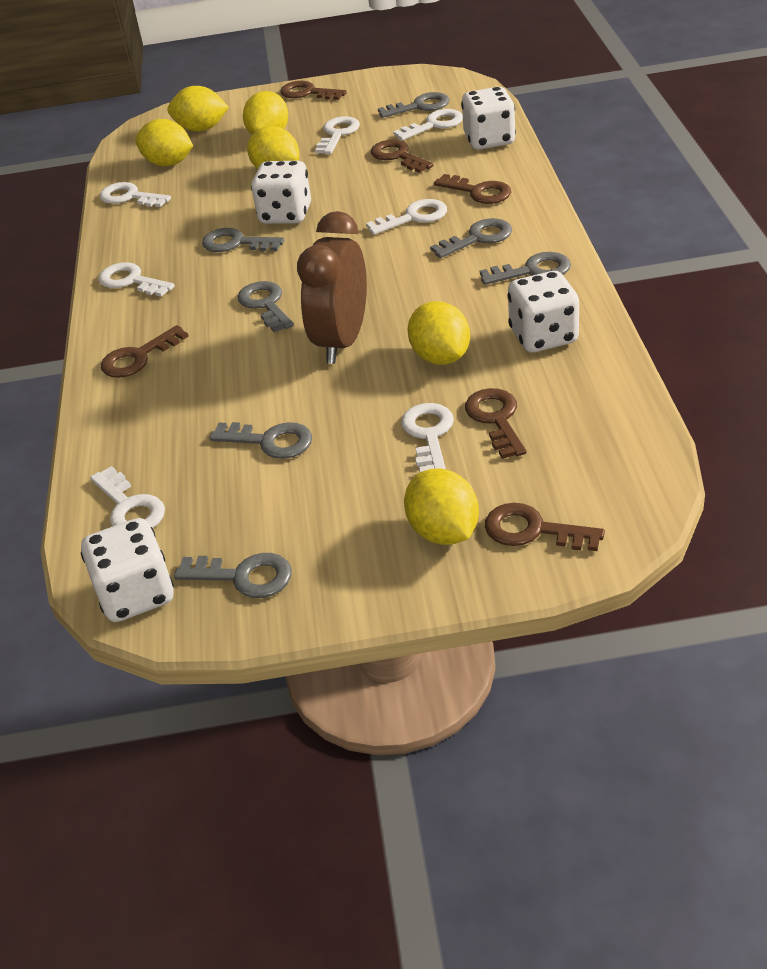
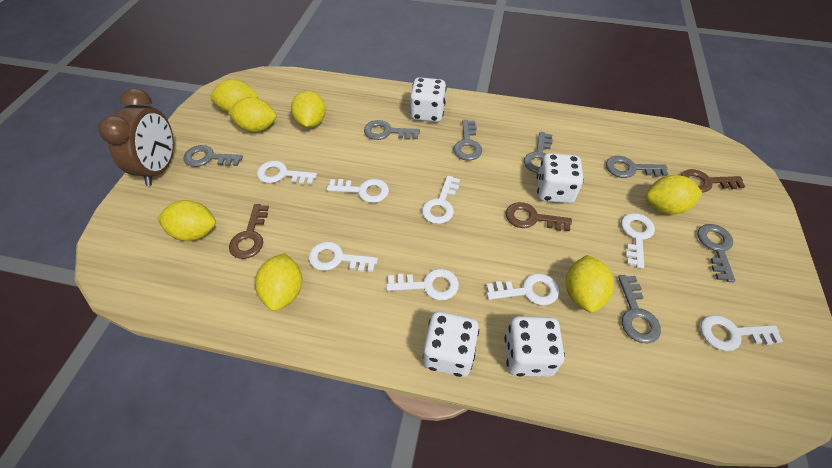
brown key: [101,325,189,378] [280,81,347,100] [371,140,434,173] [434,174,511,204] [465,388,527,459] [485,503,605,551] = 6 -> [229,204,269,259] [506,202,572,231] [681,169,745,193] = 3
white key: [90,466,165,528] [98,262,175,297] [100,182,171,207] [315,116,360,154] [366,199,447,235] [393,109,463,140] [401,403,454,472] = 7 -> [257,160,317,185] [309,241,378,272] [327,179,389,203] [386,269,459,300] [422,175,460,224] [486,273,559,305] [621,213,655,269] [700,315,783,351] = 8
yellow lemon: [135,119,193,166] [167,86,229,131] [243,91,288,135] [247,126,300,169] [404,468,479,545] [408,301,470,365] = 6 -> [157,200,216,241] [210,79,259,112] [228,97,276,132] [255,253,302,311] [291,91,326,128] [566,255,614,313] [646,175,702,215] = 7

